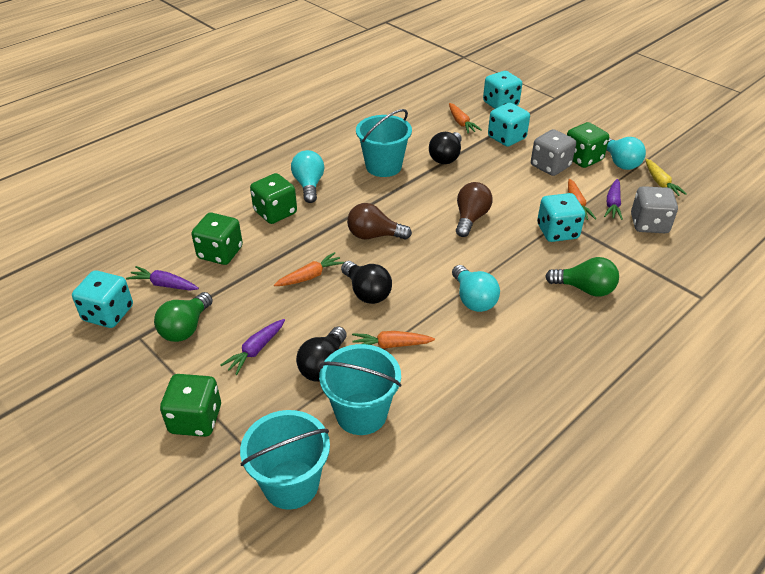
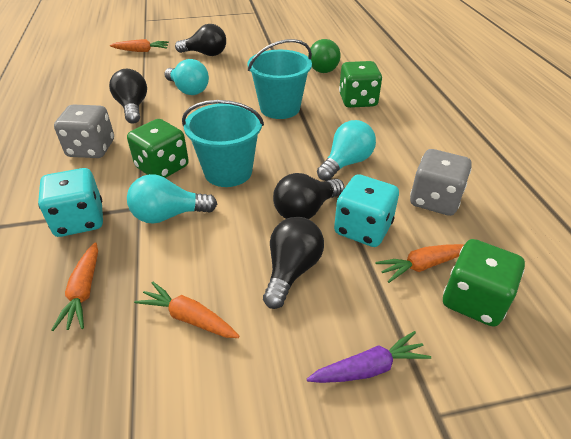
black light bulb: [296,326,347,382] [341,261,392,304] [429,132,462,164] = 3 -> [109,69,147,124] [175,24,226,56] [263,217,324,309] [273,173,345,219] = 4
brown light bulb: [347,203,412,240] [456,182,493,237] = 2 -> none = 0
green dice: [160,374,221,437] [191,213,243,265] [250,173,297,224] [567,122,609,168] = 4 -> [127,119,189,178] [339,61,382,108] [443,239,525,327] = 3
green light bulb: [154,292,213,342] [545,257,619,297] = 2 -> [308,39,341,73] = 1
purple carrot: [126,266,199,290] [220,319,285,375] [604,179,623,220] = 3 -> [307,331,431,383] = 1
turquoise bucket: [240,410,330,510] [319,344,402,435] [356,109,412,177] = 3 -> [182,100,264,187] [248,39,312,119] = 2
turquoise dice: [72,270,133,328] [483,71,522,109] [488,103,530,147] [537,193,585,242] = 4 -> [38,168,103,237] [334,174,399,247] = 2
yellow carrot: [646,159,687,196] = 1 -> none = 0

